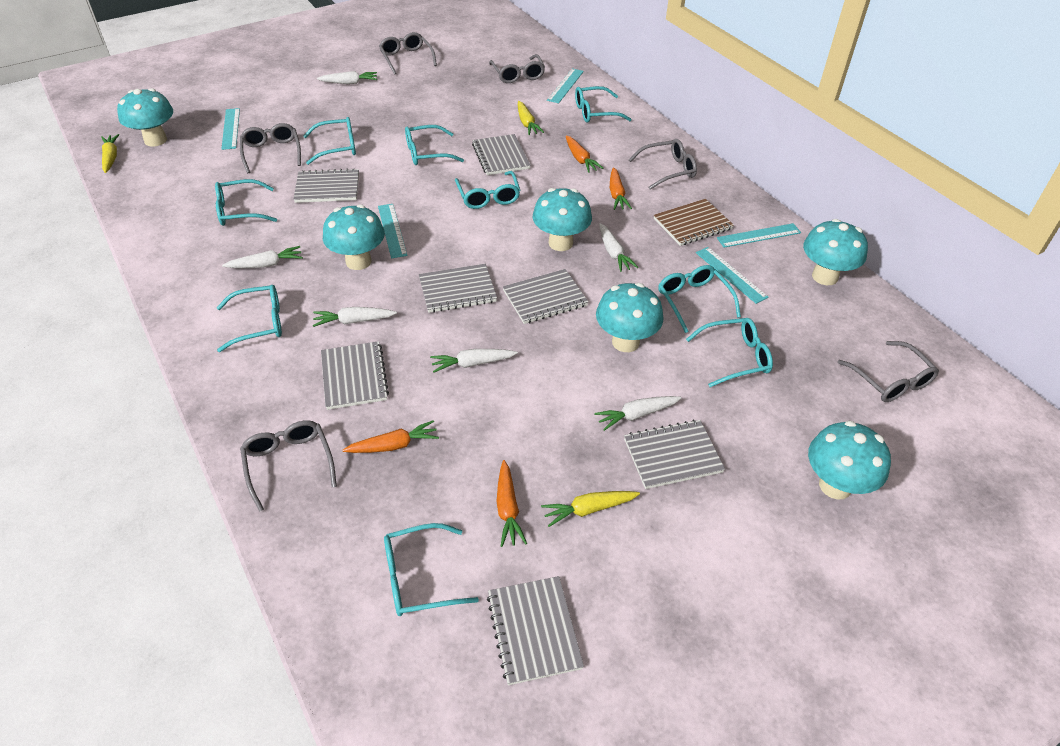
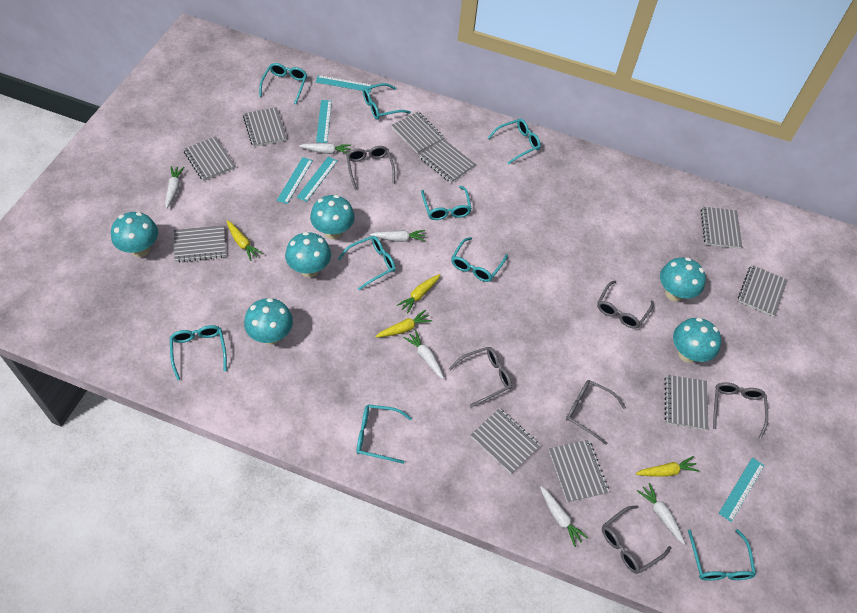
brown notebook: [654,199,734,246] = 1 -> none = 0
grey notebook: [294,168,359,203] [321,341,389,410] [419,264,497,313] [472,134,530,175] [487,576,584,685] [503,269,588,324] [624,419,725,489] = 7 -> [174,225,226,263] [183,136,236,181] [243,107,287,147] [391,112,445,154] [419,139,475,183] [471,408,541,474] [549,440,609,503] [664,374,709,430] [701,207,742,249] [738,265,788,317] = 10
orange carrot: [342,420,439,453] [496,460,527,547] [566,135,603,173] [610,167,632,210] = 4 -> none = 0
yellow carrot: [101,134,119,173] [518,101,544,135] [541,491,640,527] = 3 -> [227,221,263,261] [375,310,432,337] [397,274,440,314] [636,456,700,477] = 4

